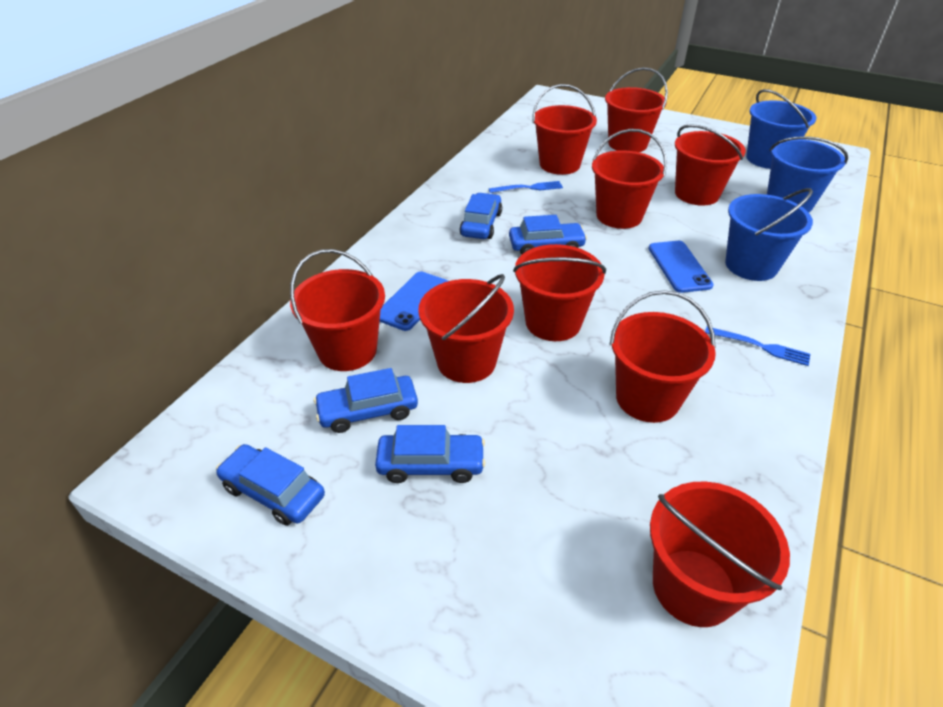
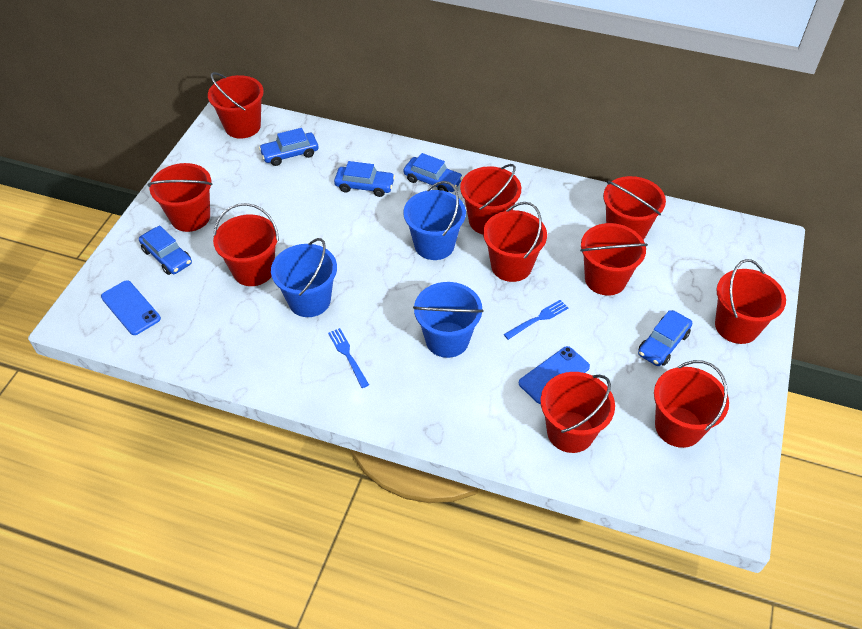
red bucket: [290,249,385,371] [418,274,514,383] [513,244,606,341] [533,84,597,175] [592,129,667,229] [605,67,668,152] [610,290,716,423] [650,481,790,627] [675,124,746,206] = 9 -> [148,163,212,232] [208,72,264,139] [213,203,279,286] [460,164,521,234] [483,202,547,282] [540,372,615,453] [580,223,648,296] [603,176,666,240] [654,360,729,448] [715,259,786,344] = 10

